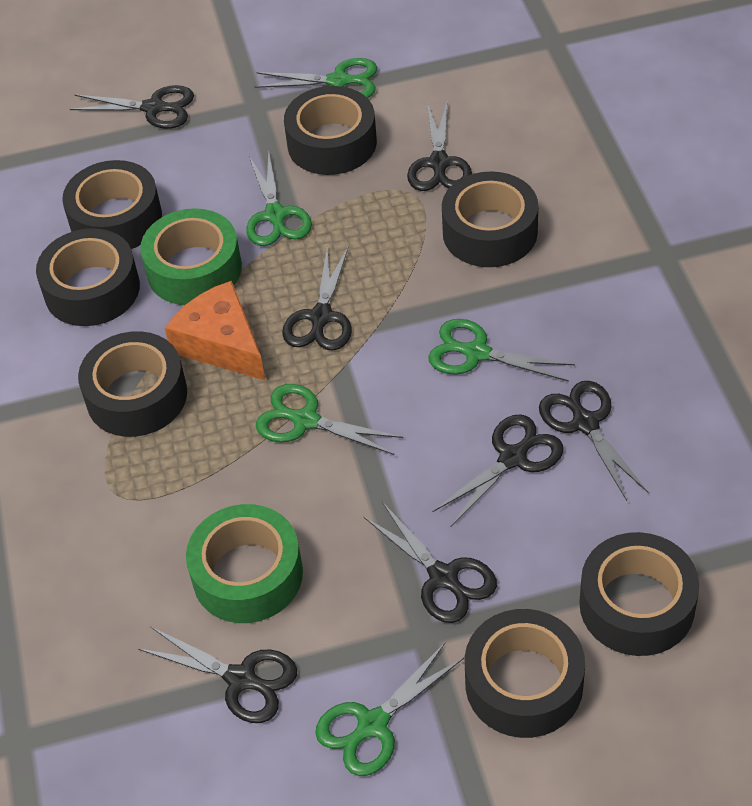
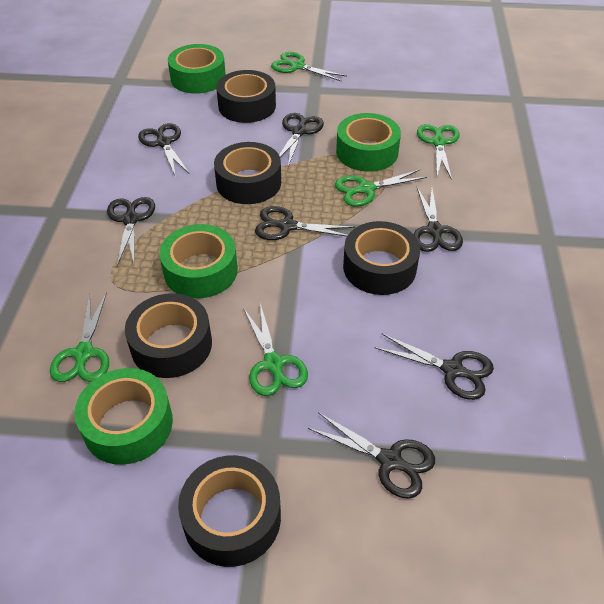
black tape: [36,228,140,326] [62,160,162,249] [78,331,187,437] [284,86,377,175] [442,171,538,267] [465,609,585,738] [579,532,699,656] = 7 -> [125,293,212,378] [178,455,281,567] [214,142,281,204] [216,70,276,123] [343,221,420,295] = 5
green tape: [140,208,242,305] [186,504,303,623] = 2 -> [74,368,173,465] [159,224,238,298] [168,44,226,94] [336,113,401,172] = 4
orange cheese: [165,281,265,380] = 1 -> none = 0

